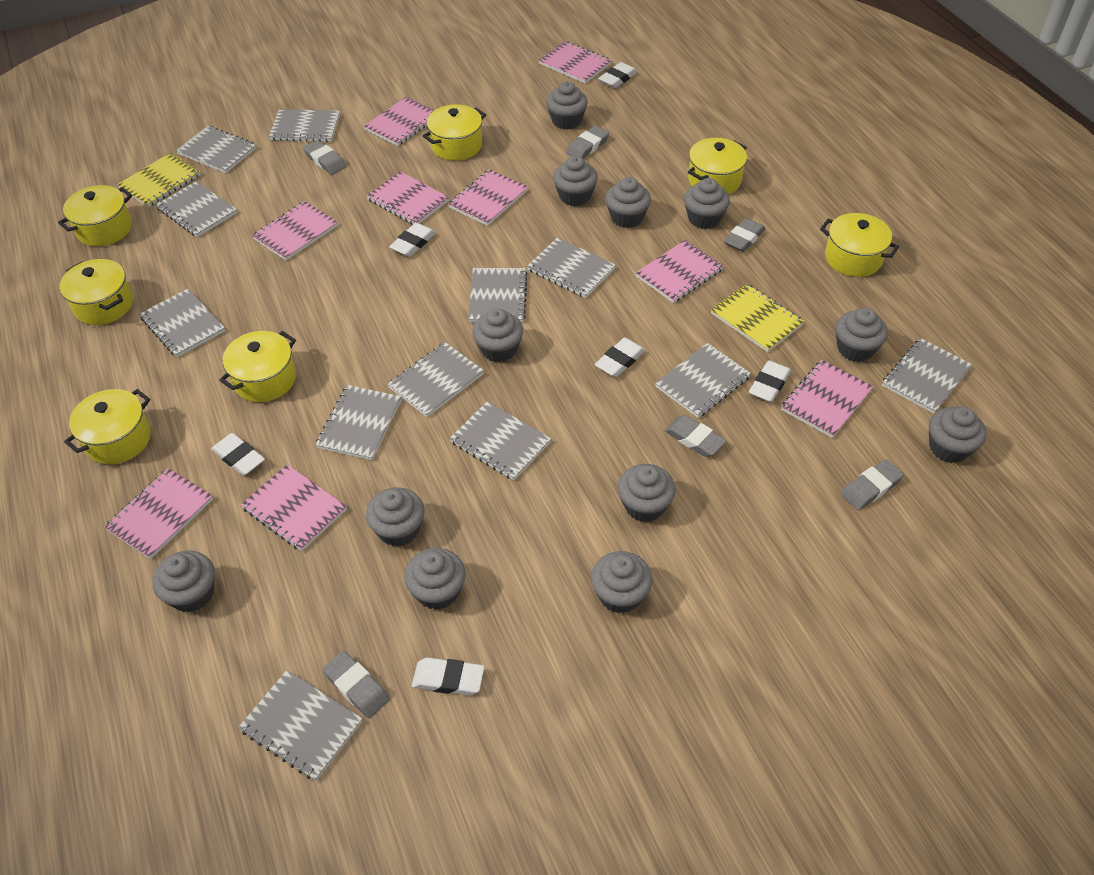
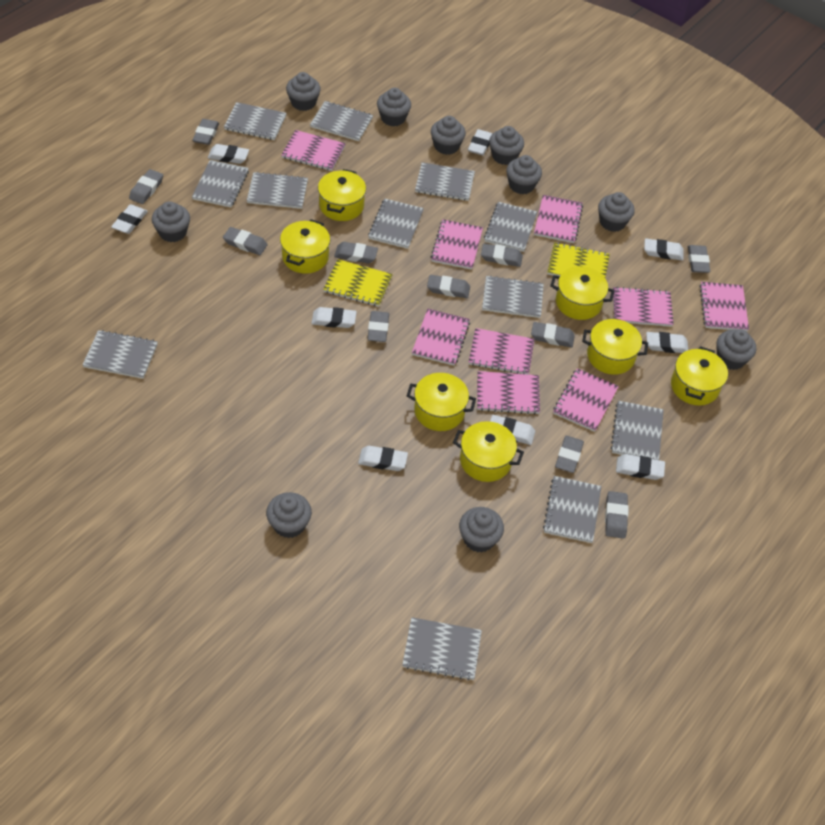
grey cupcake: [152,551,215,613] [366,487,424,547] [404,548,466,610] [472,308,523,363] [546,81,588,130] [553,156,598,206] [591,551,653,613] [605,177,651,228] [618,464,676,522] [684,178,730,229] [835,308,888,362] [929,406,986,463] = 12 -> [152,201,190,242] [266,492,312,538] [286,72,321,111] [377,88,411,126] [431,116,466,155] [459,507,504,552] [489,126,524,165] [506,155,542,194] [598,192,635,232] [716,329,756,370] = 10
grey eraser: [303,140,346,175] [322,651,390,718] [566,126,609,158] [664,415,727,457] [724,218,766,252] [841,459,904,510] = 6 -> [129,169,163,204] [192,119,219,145] [223,227,267,255] [334,242,378,263] [367,311,389,342] [427,275,470,298] [481,243,523,267] [531,322,575,347] [555,436,584,473] [605,491,628,539] [688,245,710,273] = 11
white eraser: [211,433,265,476] [389,223,436,257] [412,658,484,695] [595,338,645,377] [598,62,637,88] [749,361,791,402] = 6 -> [111,204,148,234] [208,144,249,164] [311,307,357,328] [358,446,408,471] [468,129,492,155] [490,415,535,445] [616,454,665,480] [644,238,684,261] [646,332,688,353] = 9

